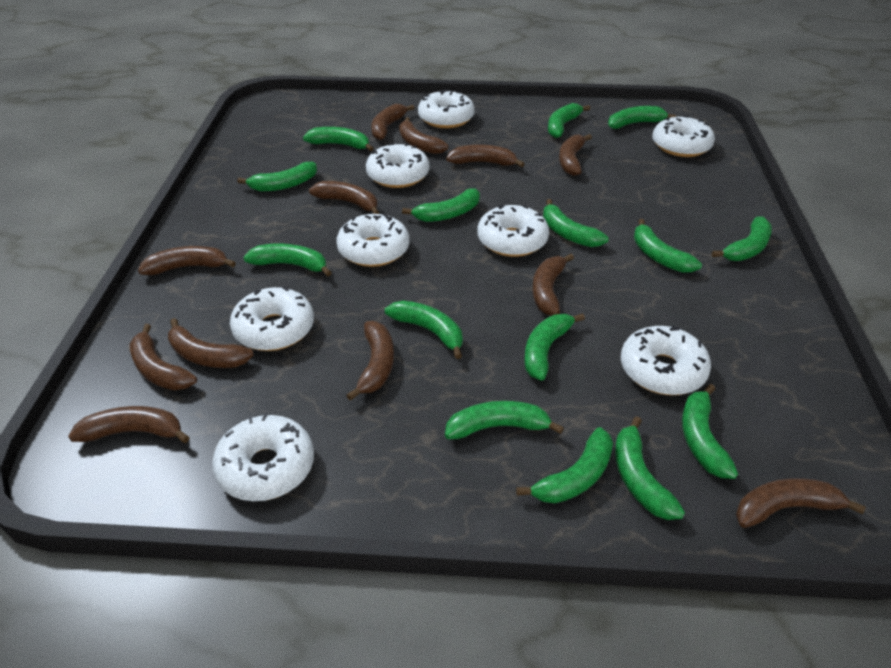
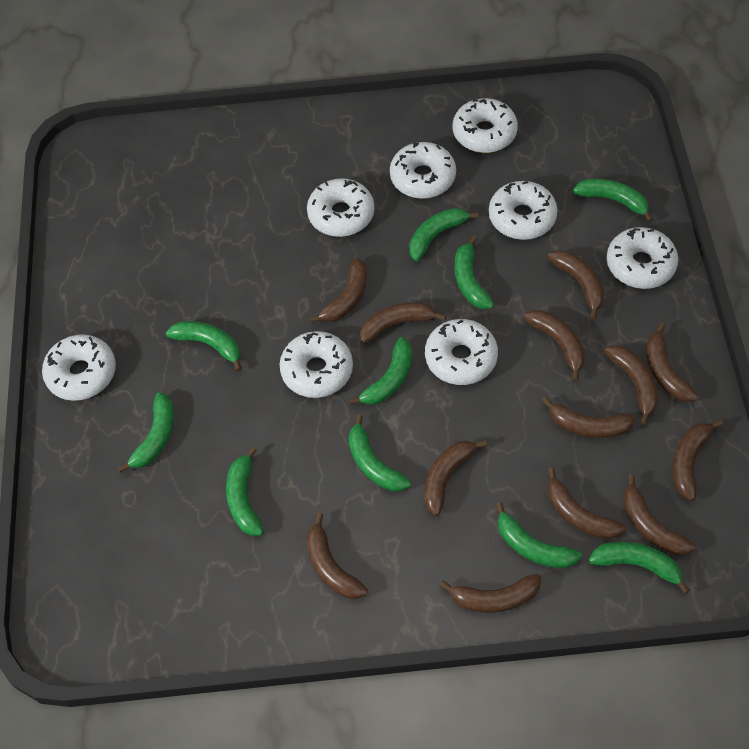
brown banana: [68,406,190,443] [130,324,197,390] [138,246,236,275] [168,318,254,368] [309,181,379,214] [346,321,394,401] [371,104,415,140] [399,117,448,154] [446,145,524,167] [532,254,574,316] [559,134,592,176] [736,478,866,528] = 12 -> [306,513,368,599] [309,258,367,323] [360,302,446,344] [424,440,487,516] [439,573,541,613] [523,310,585,381] [541,396,636,438] [547,250,604,320] [547,467,626,539] [604,345,659,425] [623,474,696,555] [646,323,698,402] [672,420,723,501] = 13
green banana: [237,162,317,191] [243,244,332,276] [303,127,374,151] [385,301,463,359] [402,188,480,222] [445,401,564,439] [516,427,613,503] [524,313,585,381] [543,199,609,247] [548,103,590,138] [608,106,676,129] [615,416,685,520] [634,219,702,273] [682,384,738,479] [712,217,772,261] = 15 -> [118,392,174,472] [166,321,242,371] [226,447,264,536] [348,415,411,491] [349,337,412,405] [409,208,479,261] [454,236,494,309] [496,502,582,568] [573,179,653,222] [589,542,690,594] = 10

